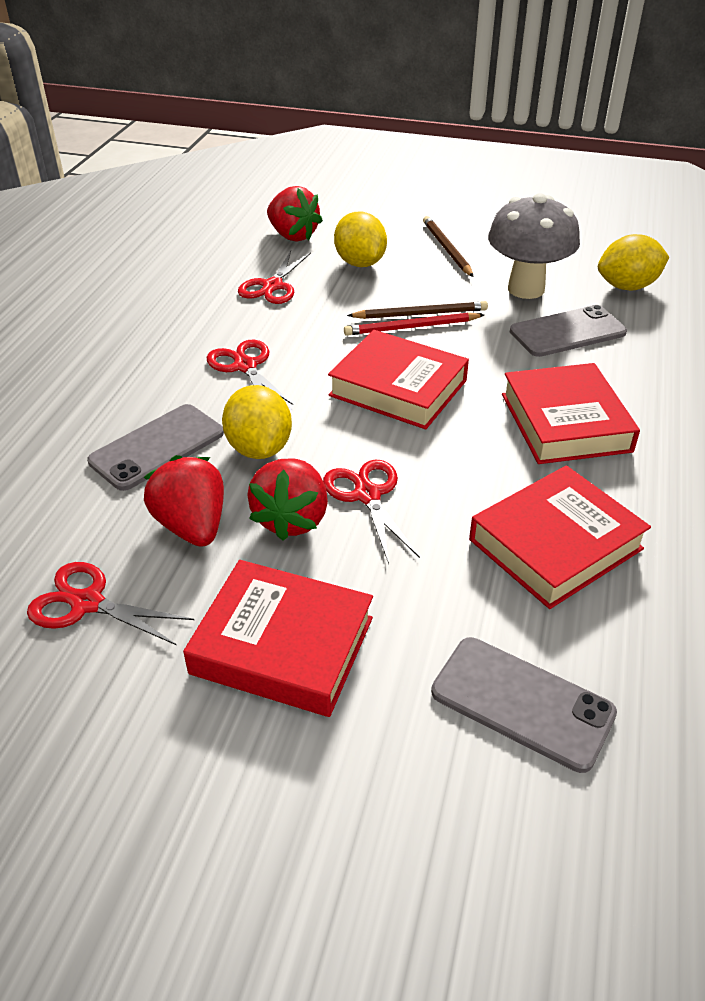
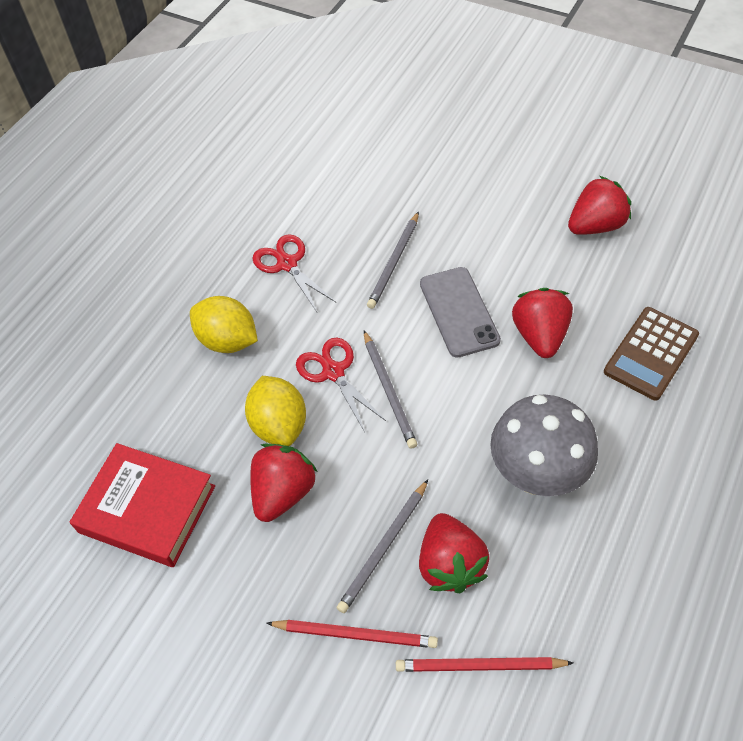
brown calculator: none = 0 -> [604,307,699,401] = 1
brown pencil: [347,301,488,319] [423,216,473,277] = 2 -> none = 0
grey pencil: none = 0 -> [337,480,428,613] [364,330,417,449] [367,211,419,309] = 3
grey phone: [87,404,224,491] [431,637,617,773] [510,305,627,357] = 3 -> [420,267,501,358] = 1
red book: [183,560,373,717] [328,330,469,429] [469,466,651,609] [502,363,640,464] = 4 -> [70,443,215,567] = 1
red pencil: [344,312,484,336] = 1 -> [266,620,438,648] [396,657,573,672] = 2
red scissors: [27,562,194,645] [207,340,293,405] [238,251,311,304] [323,460,420,564] = 4 -> [253,234,336,312] [296,338,386,432] = 2
red strawberry: [144,455,224,547] [247,459,328,541] [267,186,323,241] = 3 -> [250,443,318,522] [419,513,489,593] [512,288,573,358] [568,176,631,235] = 4
yellow lemon: [222,385,292,459] [334,212,387,267] [598,234,669,290] = 3 -> [190,296,258,353] [245,376,306,446] = 2

